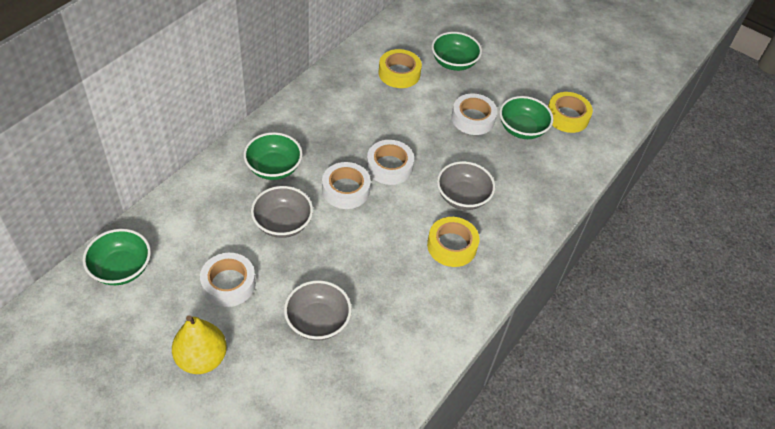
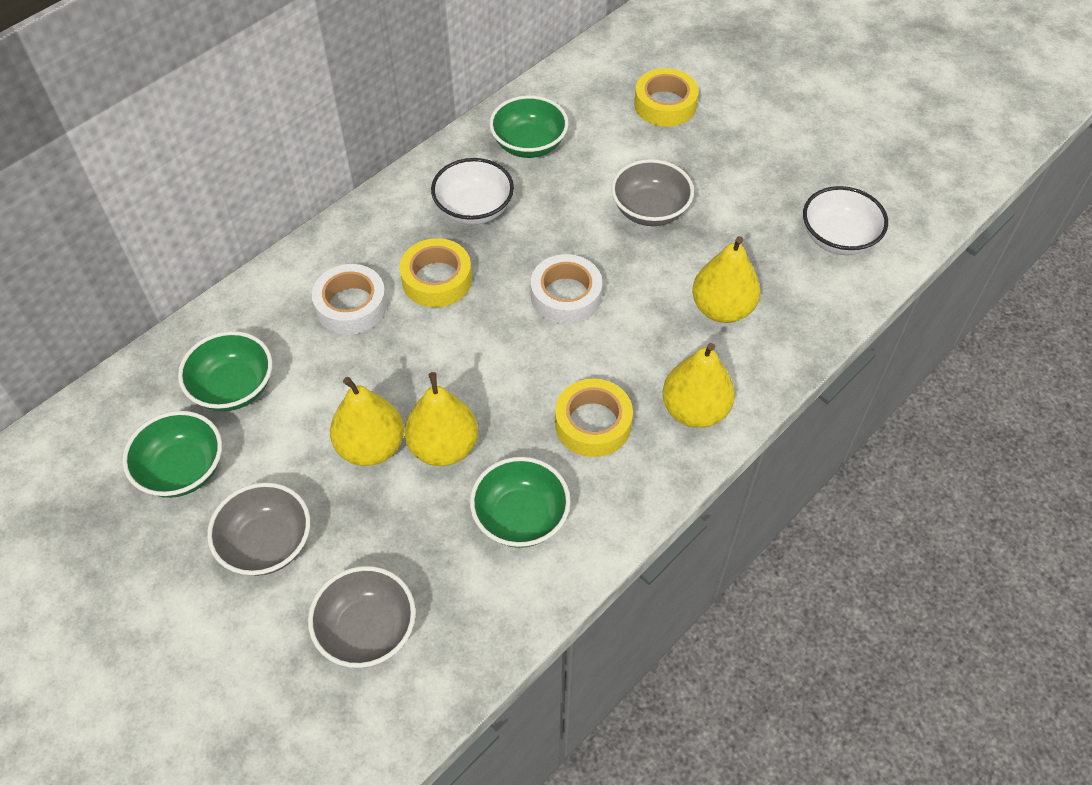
white bowl: none = 0 -> [431,158,514,225] [803,186,888,255] = 2
white tape: [200,253,256,307] [322,162,371,209] [366,140,414,185] [451,94,497,135] = 4 -> [312,264,387,335] [531,254,602,324] = 2
yellow pear: [172,315,227,374] = 1 -> [330,377,404,466] [404,372,478,466] [663,343,735,428] [692,236,760,323] = 4

